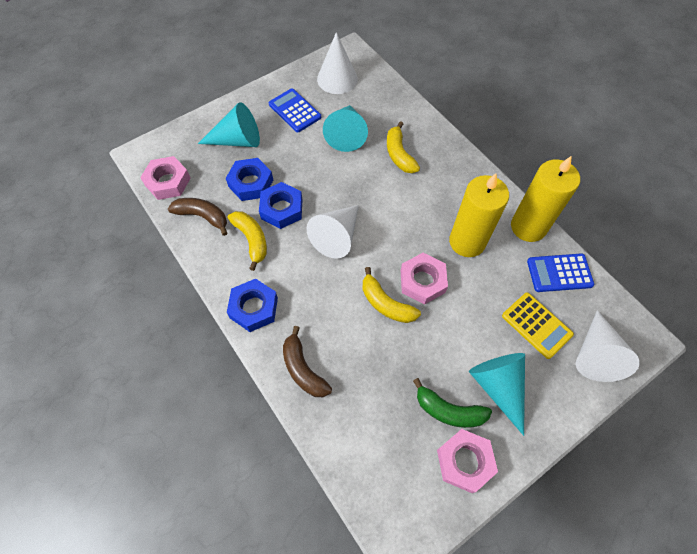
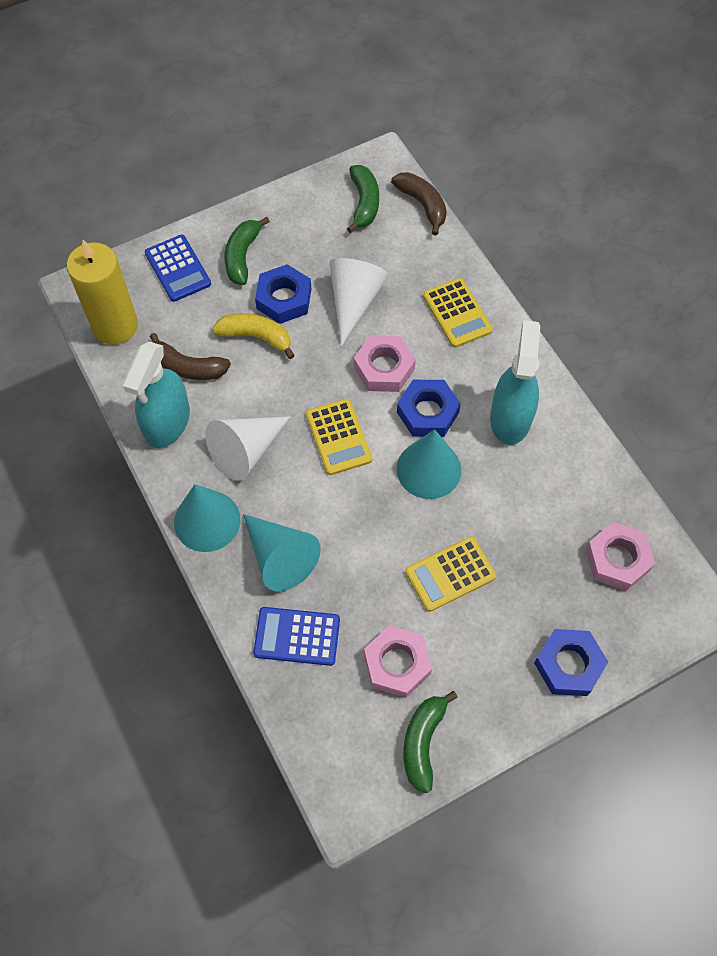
green banana: [413,378,492,428] = 1 -> [225,217,270,285] [347,165,379,233] [403,691,458,793] = 3
turquoise spray bottle: none = 0 -> [122,341,190,448] [490,320,540,445] = 2
white cone: [306,205,359,259] [317,32,358,94] [576,310,640,382] = 3 -> [205,416,291,481] [330,258,389,346] = 2
yellow banana: [228,211,267,271] [362,267,421,323] [387,121,420,173] = 3 -> [212,313,295,359] = 1
yellow calculator: [502,293,574,359] = 1 -> [306,399,372,475] [405,536,496,612] [423,278,493,348] = 3
yellow candle: [449,173,509,257] [511,156,580,242] = 2 -> [67,240,138,345] = 1

